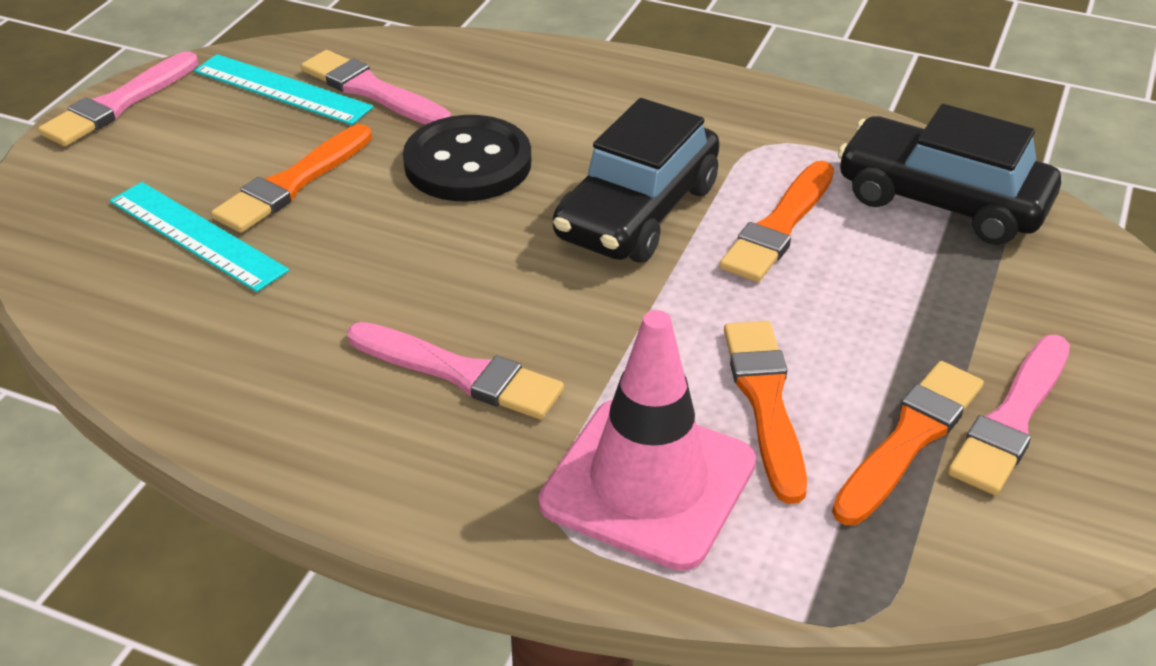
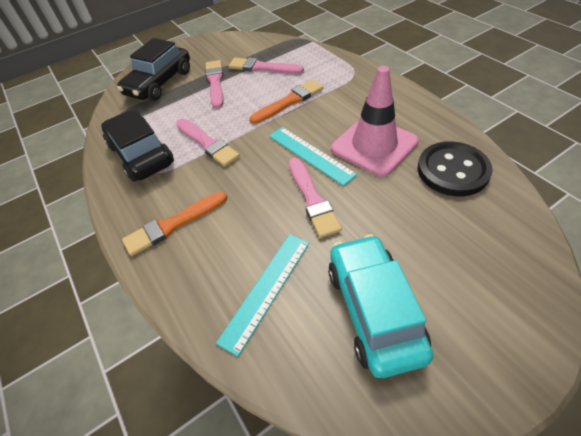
orange brush: [211,124,372,233] [719,161,834,282] [724,321,807,504] [832,361,984,525] = 4 -> [122,191,227,256] [250,80,324,124] = 2
turquoise car: none = 0 -> [328,234,433,378] = 1

